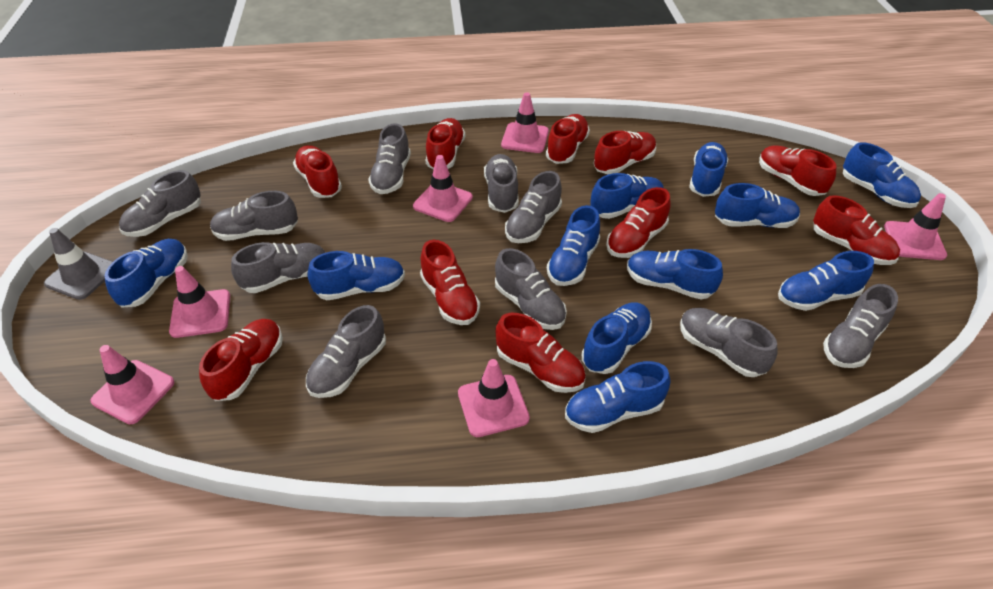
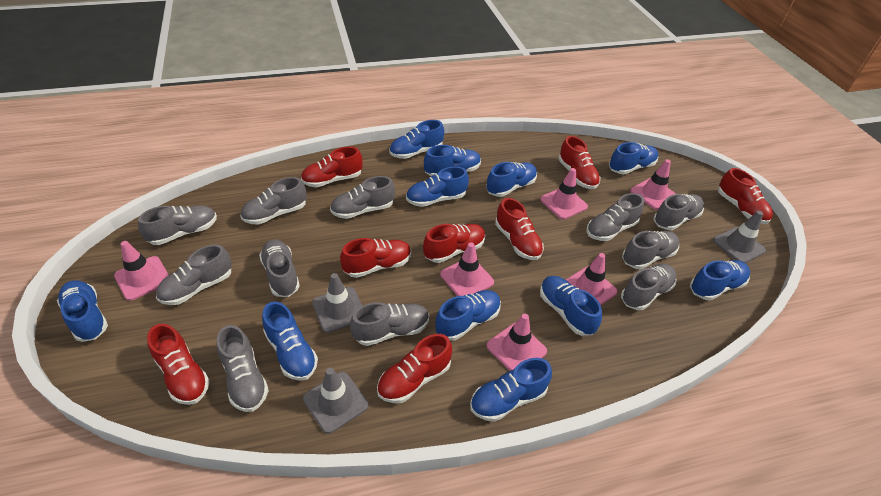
grey shoe: [119,170,201,237] [210,191,298,241] [231,242,326,293] [306,305,386,398] [368,123,411,194] [484,154,519,213] [495,248,567,330] [505,171,562,243] [680,308,778,377] [823,284,898,368] = 10 -> [138,205,217,245] [156,244,232,305] [217,325,269,412] [240,177,307,225] [259,239,300,297] [330,176,395,219] [350,302,429,346] [587,193,644,241] [621,263,677,310] [622,231,679,269] [653,194,704,230] = 11
grey traffic cone: [44,228,113,300] = 1 -> [303,368,368,434] [312,273,362,333] [713,211,766,263] = 3
red shoe: [199,319,283,401] [293,145,342,198] [420,240,480,325] [426,118,465,169] [495,313,586,393] [546,114,590,164] [594,131,656,174] [606,187,671,258] [759,146,836,196] [813,195,900,265] = 10 -> [147,324,210,405] [301,147,363,187] [340,238,411,278] [377,334,452,403] [423,224,486,263] [495,198,544,260] [558,136,600,189] [718,168,773,224] = 8

